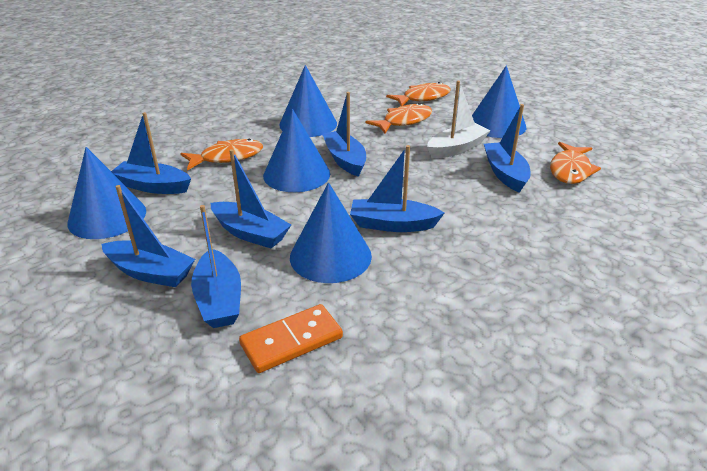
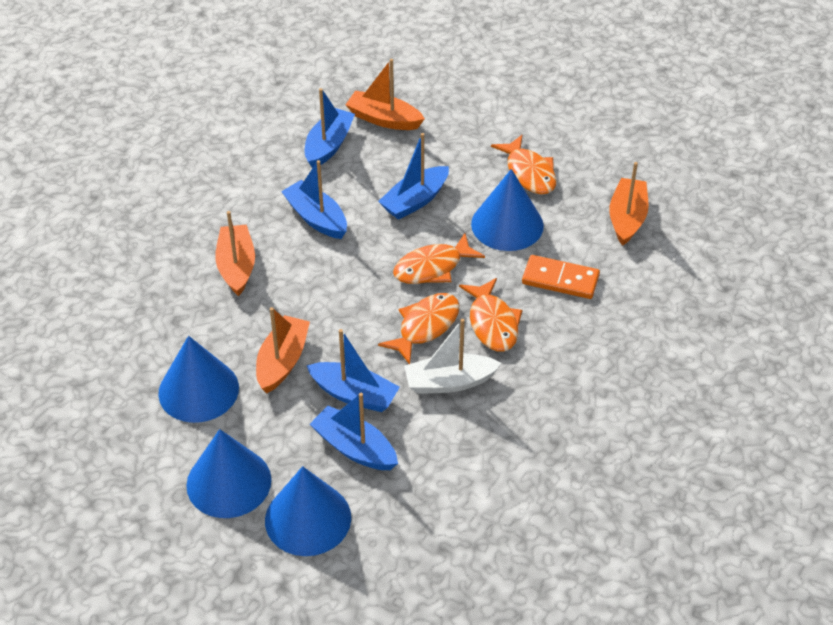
blue boat: [102,185,195,287] [111,112,191,194] [191,205,241,328] [211,149,291,248] [322,92,366,177] [350,145,444,232] [484,104,530,193] = 7 -> [281,160,347,239] [305,88,355,168] [307,329,400,412] [310,393,398,470] [378,133,449,220] = 5
blue cone: [68,147,146,239] [263,109,330,192] [279,65,337,137] [290,182,372,283] [472,66,526,138] = 5 -> [158,336,239,423] [186,429,271,518] [265,466,351,556] [471,169,544,251] = 4
orange boat: none = 0 -> [215,211,255,296] [256,307,310,393] [345,59,425,130] [609,162,649,246] = 4

